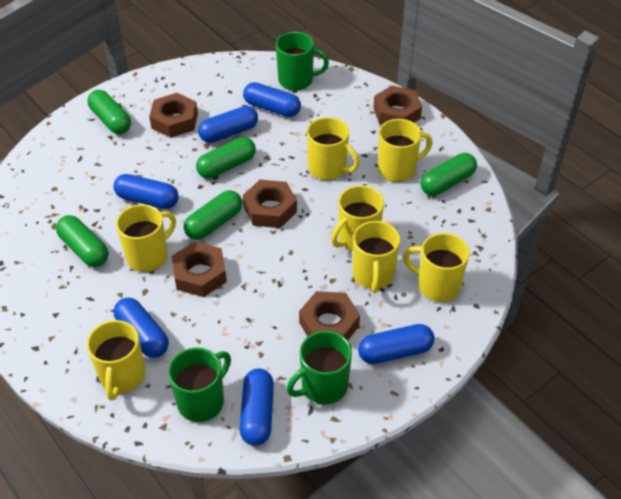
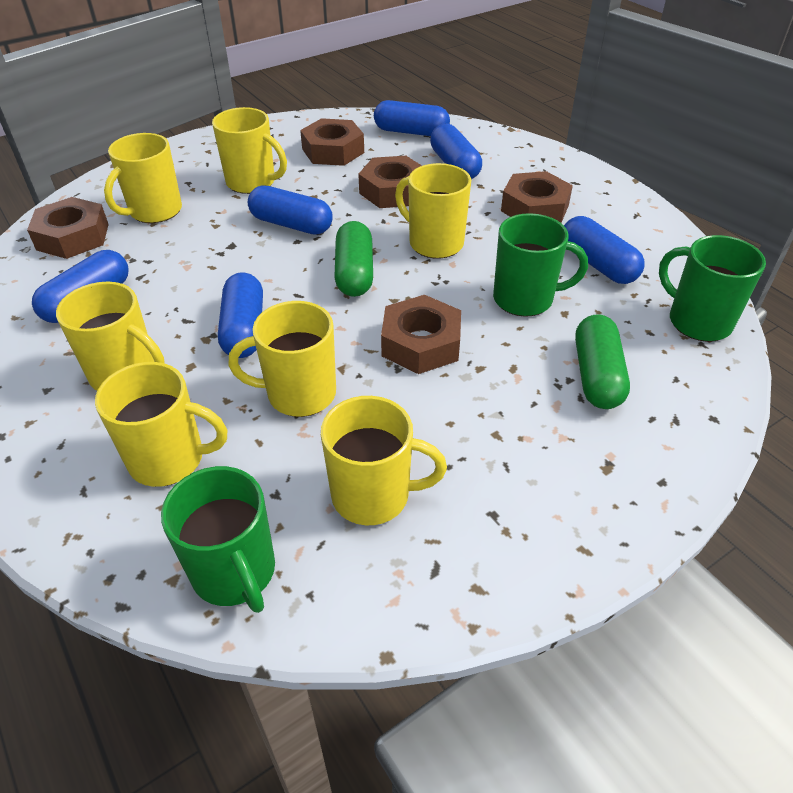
green capsule: [56,215,109,267] [87,90,131,134] [184,190,242,240] [196,137,256,179] [420,153,477,196] = 5 -> [334,221,373,297] [575,314,630,409] = 2

